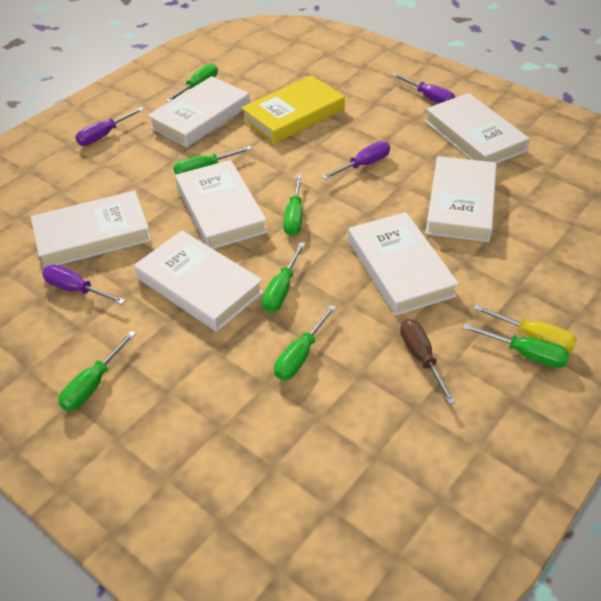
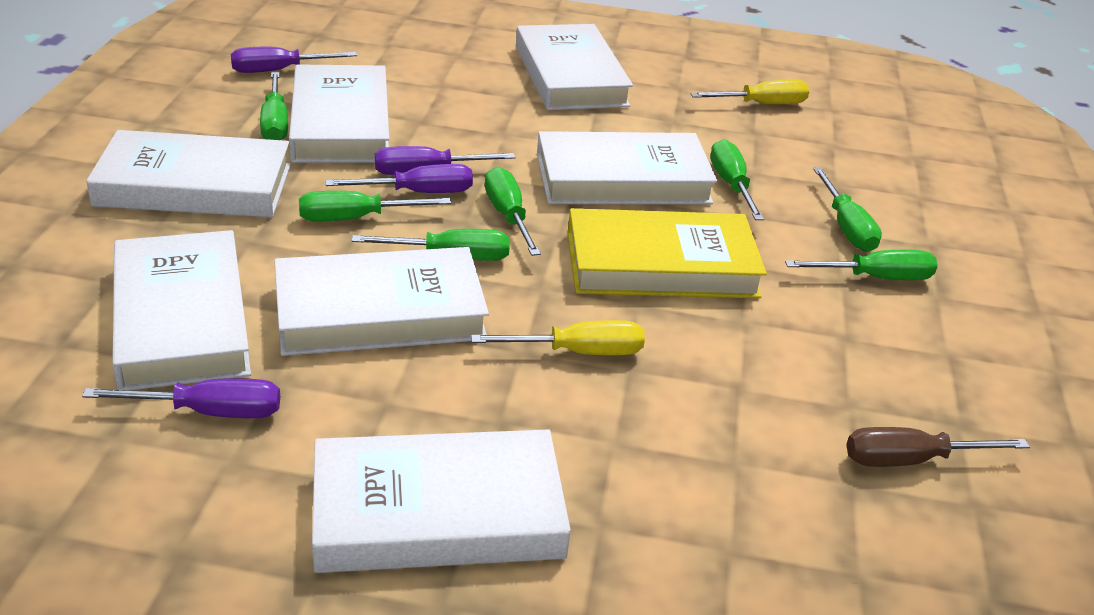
yellow screwdriver: [473,305,577,352] = 1 -> [471,320,645,355] [691,80,809,104] = 2

